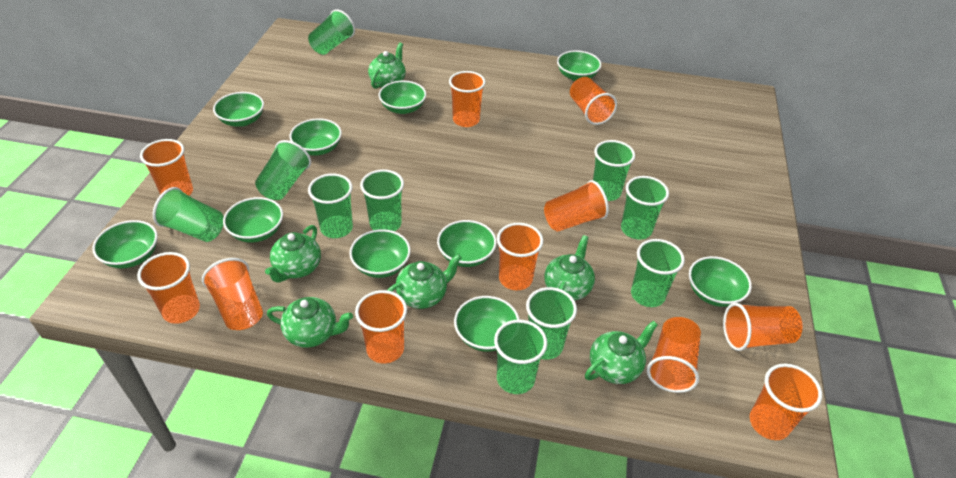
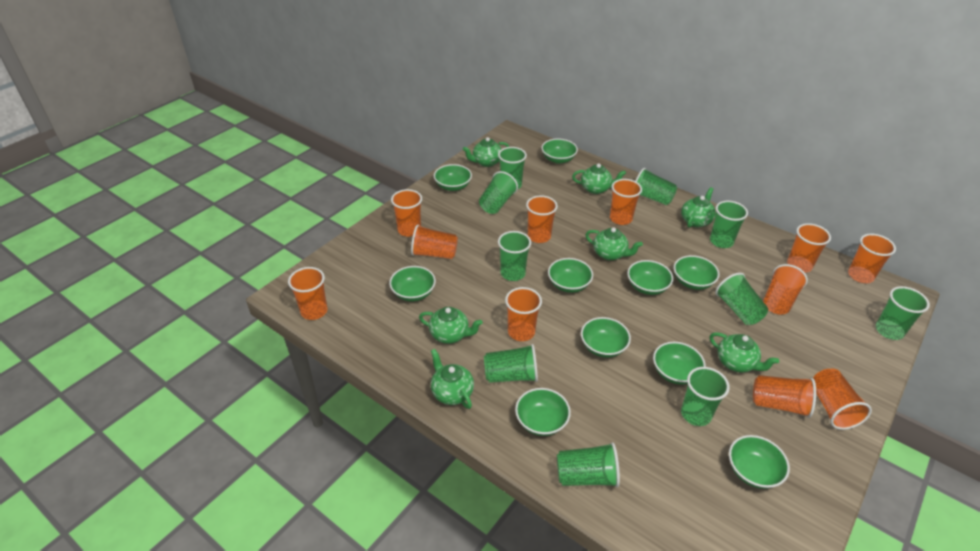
green teapot: [265,225,321,283] [267,297,353,348] [368,42,406,89] [388,254,462,309] [544,235,595,301] [585,321,658,384] = 6 -> [419,307,483,344] [431,349,474,409] [463,137,509,167] [572,163,626,194] [585,227,643,260] [681,187,715,228] [710,332,779,373] = 7

